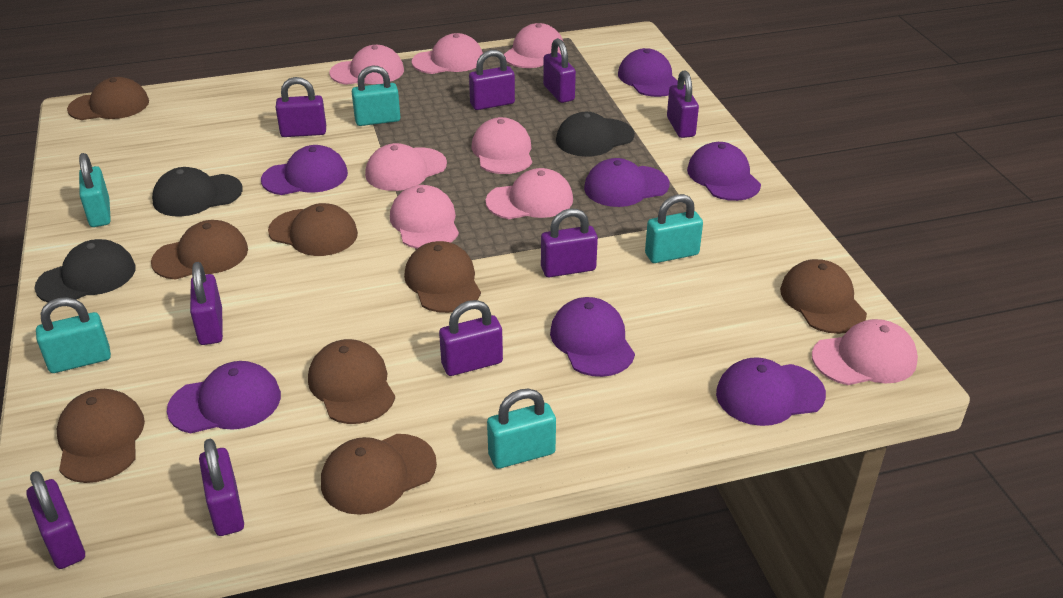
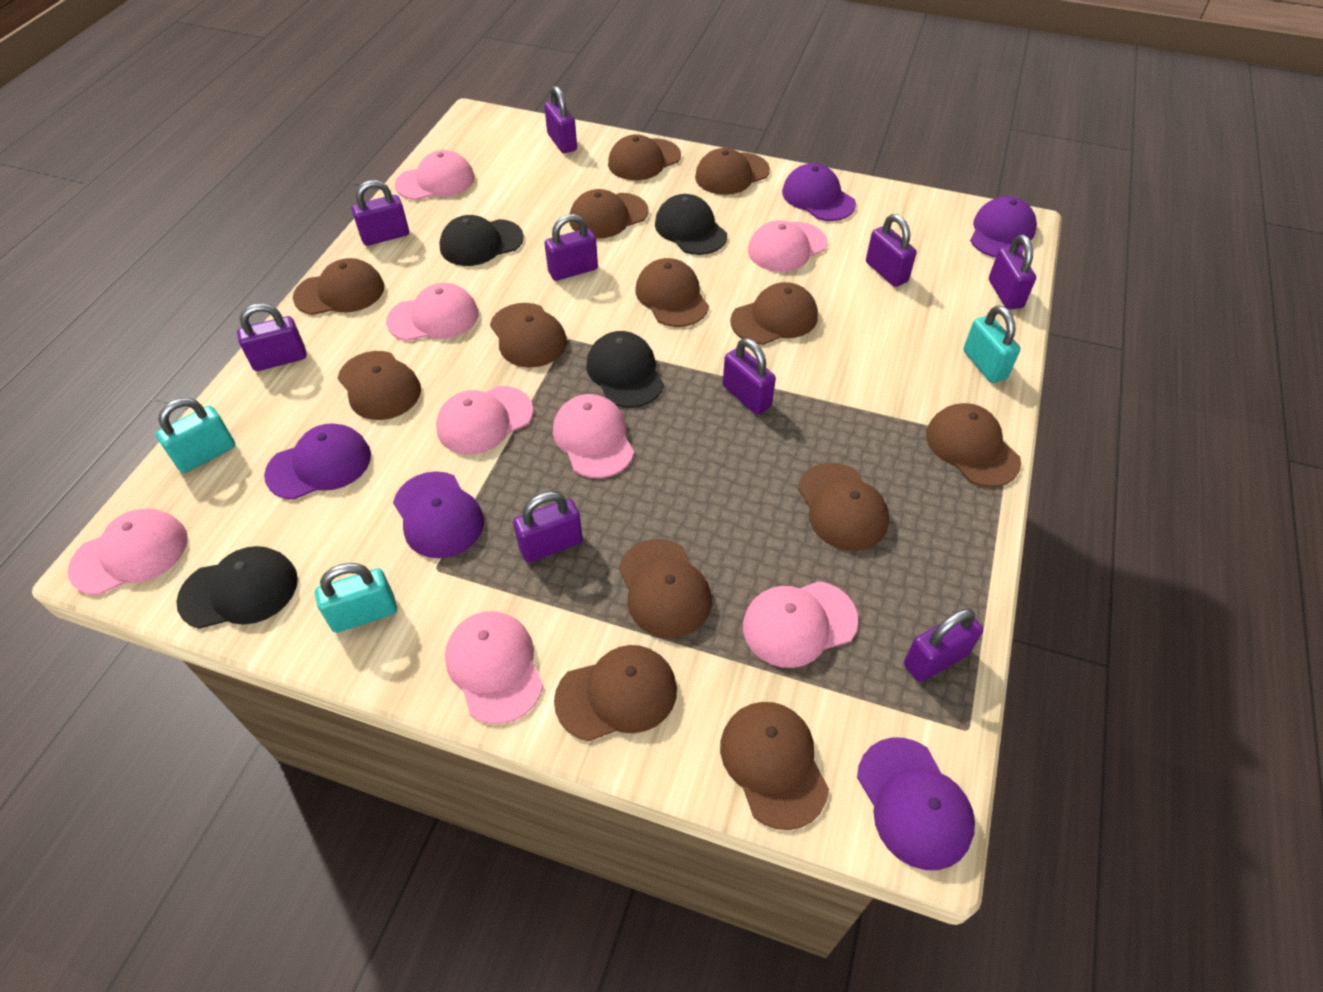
black cap: [34,239,136,303] [152,167,243,216] [556,112,635,157] = 3 -> [176,546,298,629] [439,215,524,266] [586,331,664,408] [655,194,727,255] = 4
brown cap: [57,389,145,483] [67,77,149,120] [151,220,248,280] [268,203,358,256] [308,339,395,424] [321,434,437,515] [404,241,481,313] [780,259,867,334] = 8 -> [293,258,384,315] [338,351,421,420] [490,303,567,368] [554,645,677,741] [569,189,649,239] [608,134,681,180] [619,539,712,638] [635,258,709,327] [695,148,770,195] [720,702,829,830] [730,282,818,345] [798,463,889,551] [926,403,1021,487] = 13
purple cap: [167,361,281,434] [261,145,348,195] [550,297,635,377] [584,158,669,207] [618,48,678,97] [687,142,761,201] [716,357,826,426] = 7 -> [264,424,371,500] [393,471,484,558] [782,163,856,221] [857,738,975,870] [970,196,1037,258] = 5
turquoise padlock: [36,297,111,373] [79,153,111,227] [352,65,400,126] [487,389,556,469] [645,194,703,263] = 5 -> [156,398,235,473] [315,563,397,633] [963,305,1020,383] = 3

